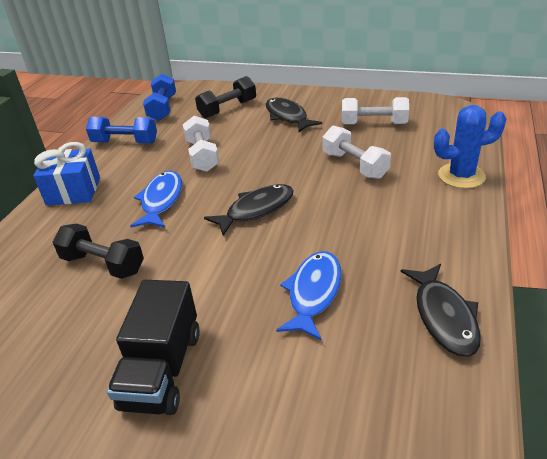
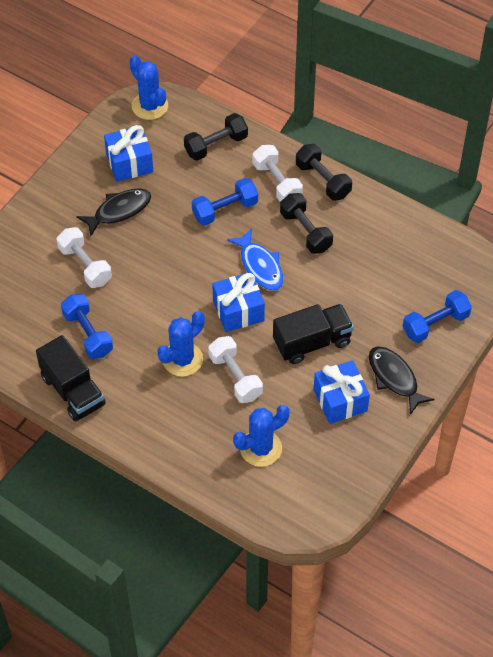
black dumbbell: [53,224,144,279] [195,76,256,118] = 2 -> [184,113,248,161] [280,193,333,254] [296,144,352,201] = 3
black fish: [204,184,294,236] [266,98,322,132] [401,264,481,357] = 3 -> [77,188,151,236] [369,346,435,415] = 2
black truck: [107,280,200,415] = 1 -> [36,335,106,421] [273,304,354,364] = 2
blue cactus: [434,105,506,189] = 1 -> [129,55,168,120] [157,311,205,377] [233,405,290,467] = 3
blue dumbbell: [86,117,157,143] [143,74,176,121] = 2 -> [61,294,113,359] [192,178,258,226] [403,290,472,343] = 3
blue fish: [130,171,182,228] [276,251,342,340] = 2 -> [227,228,283,291] = 1
blue gift: [33,142,100,206] = 1 -> [104,125,153,182] [212,272,265,332] [313,360,370,424] = 3

